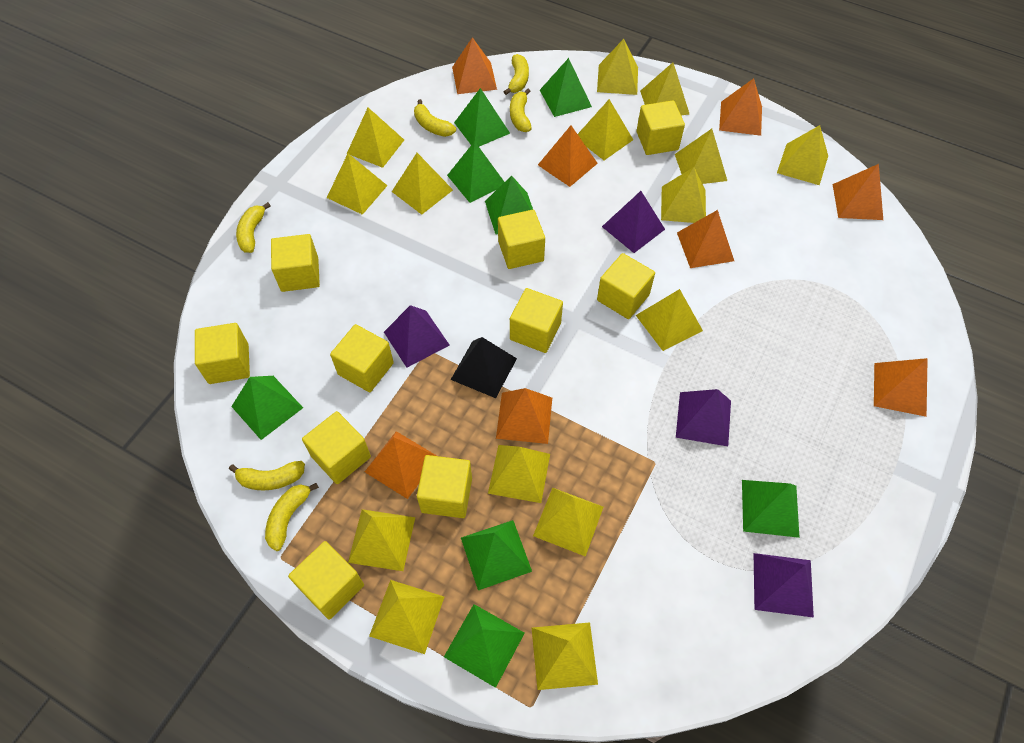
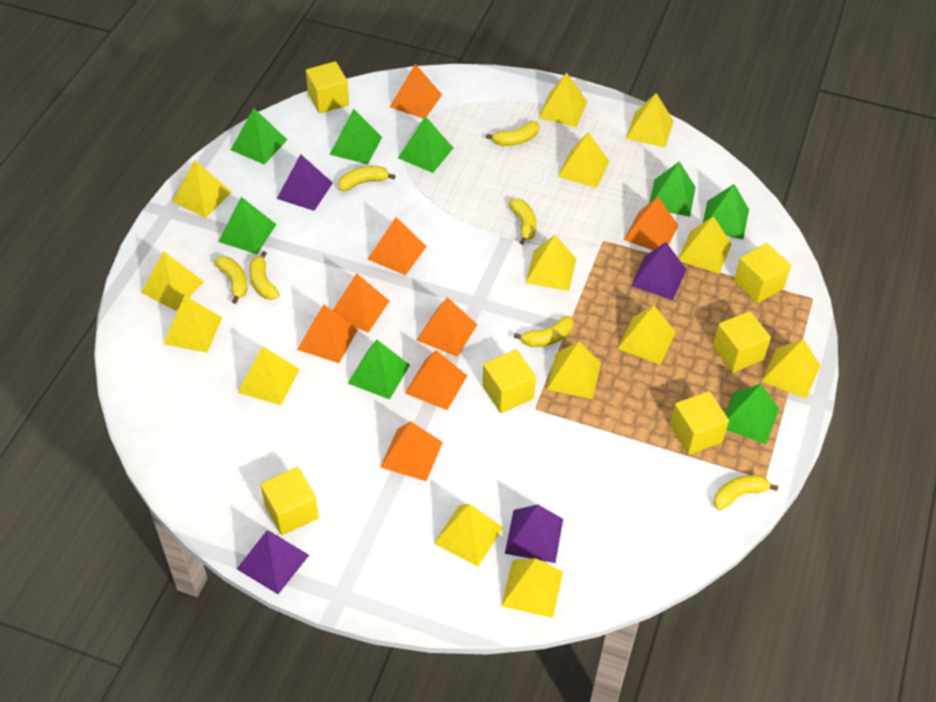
black pyramid: [451,337,517,398] = 1 -> none = 0
yellow banana: [229,461,305,491] [236,202,271,253] [265,483,319,551] [414,99,456,137] [504,54,529,95] [510,89,532,132] = 6 -> [214,256,248,304] [249,251,279,300] [338,166,395,191] [486,121,539,146] [509,198,537,245] [514,316,574,347] [714,475,778,510] = 7
yellow cube: [195,323,250,384] [271,234,320,292] [288,541,364,619] [302,411,371,484] [330,324,394,392] [417,455,472,518] [498,210,545,269] [510,288,563,353] [597,253,655,319] [637,100,685,155] = 10 -> [261,467,319,535] [306,61,349,113] [482,350,536,413] [670,391,729,455] [713,311,771,372] [734,243,791,303] = 6
yellow pyramid: [327,154,388,215] [347,108,404,168] [348,509,415,571] [369,580,444,654] [392,153,453,215] [488,445,550,503] [532,622,598,690] [533,487,603,557] [578,99,633,160] [597,39,638,95] [636,289,703,351] [640,62,689,115] [661,167,706,223] [675,129,727,184] [777,125,828,185] = 15 -> [141,251,204,311] [164,295,222,353] [172,160,232,218] [237,346,300,405] [434,504,503,566] [501,558,563,618] [526,235,577,291] [538,73,587,127] [547,342,601,399] [558,132,609,188] [617,305,676,365] [626,93,674,147] [678,216,732,274] [762,339,821,399] = 14

